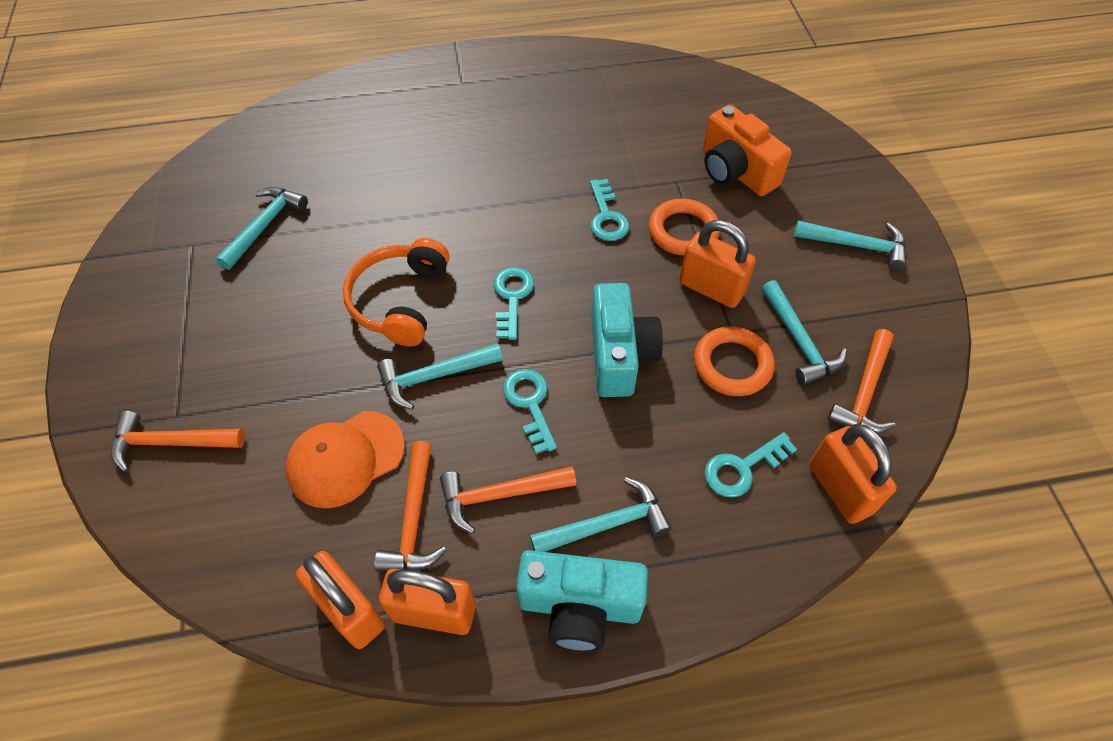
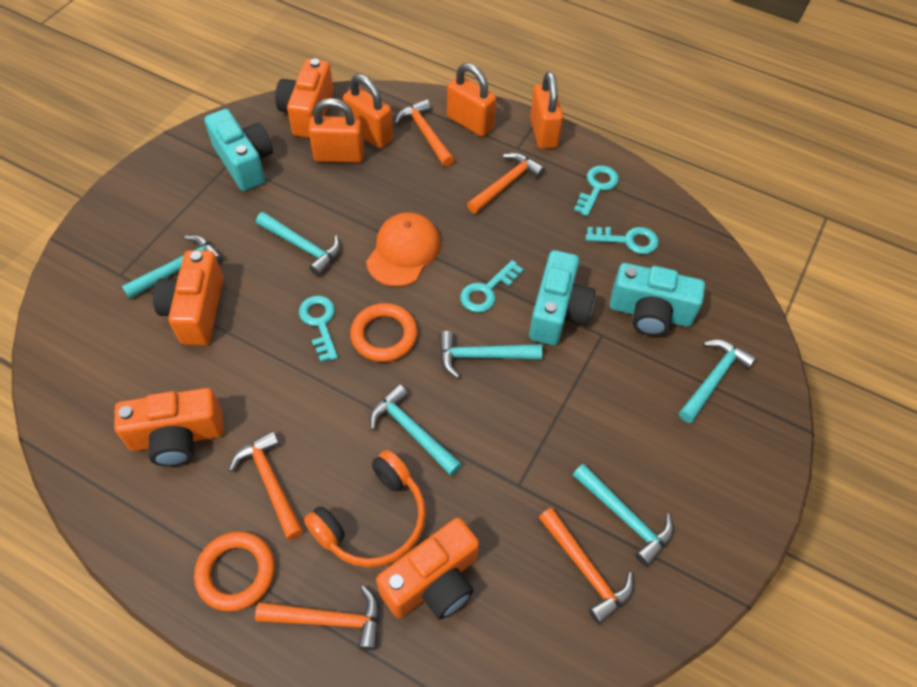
orange camera: [703,105,792,196] = 1 -> [114,388,224,467] [153,250,223,345] [275,59,334,138] [376,518,479,620] = 4
orange hammer: [111,411,245,472] [374,441,447,572] [440,466,576,534] [828,329,896,434] = 4 -> [229,431,303,540] [255,586,380,650] [395,99,455,167] [467,153,545,214] [539,508,634,625] = 5
turquoise camera: [516,550,648,651] [591,283,663,397] = 2 -> [204,109,273,191] [529,250,595,345] [609,263,705,336] = 3
turquoise hammer: [216,187,308,270] [377,343,503,410] [530,477,672,552] [761,280,847,385] [794,221,906,271] = 5 -> [122,235,223,299] [256,212,341,276] [369,384,462,476] [439,331,542,378] [573,463,674,567] [679,340,757,423] = 6

